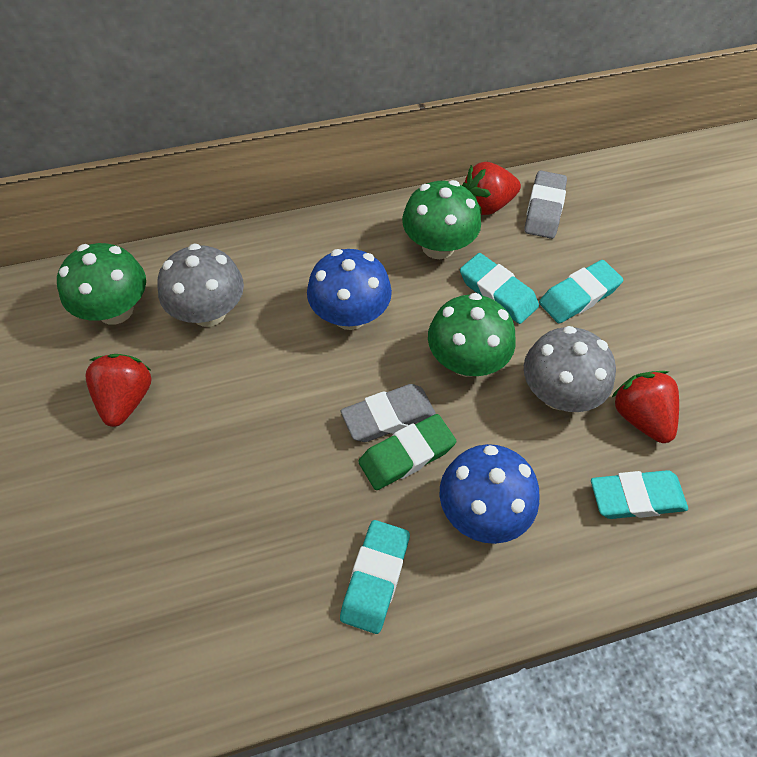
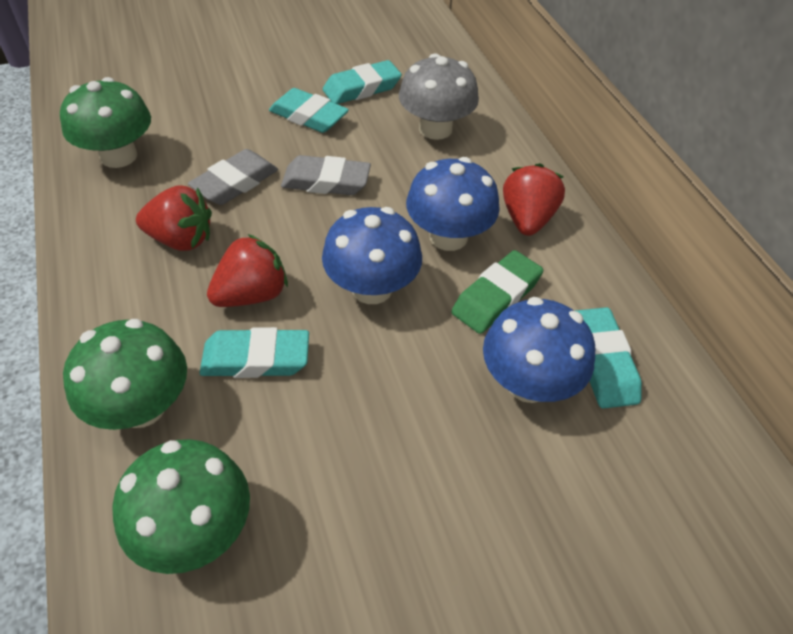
blue mushroom: [307,249,392,330] [440,444,540,544] = 2 -> [322,207,422,304] [406,157,500,251] [483,297,595,403] = 3
grey mushroom: [157,244,244,327] [524,326,616,412] = 2 -> [399,53,479,140] = 1

